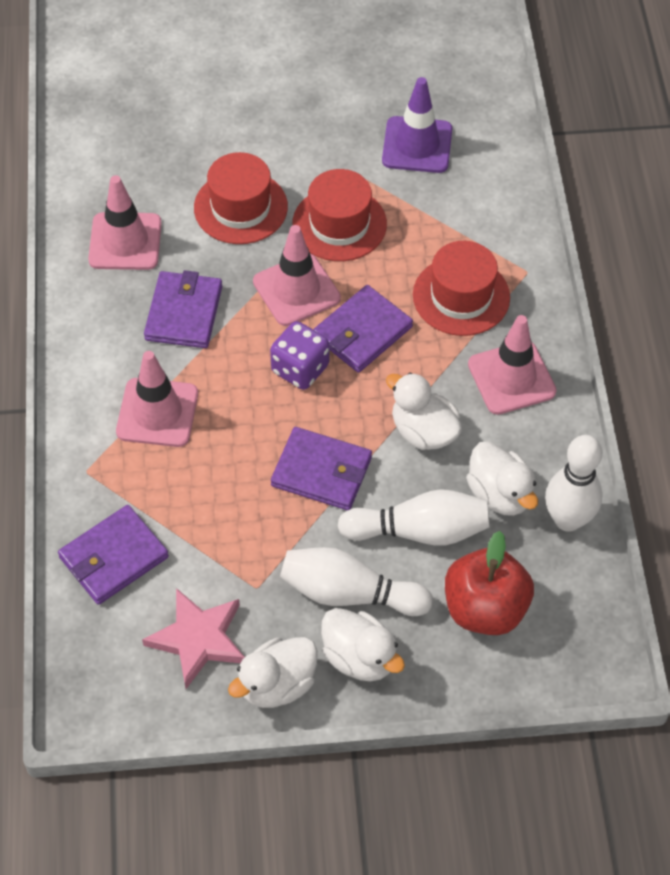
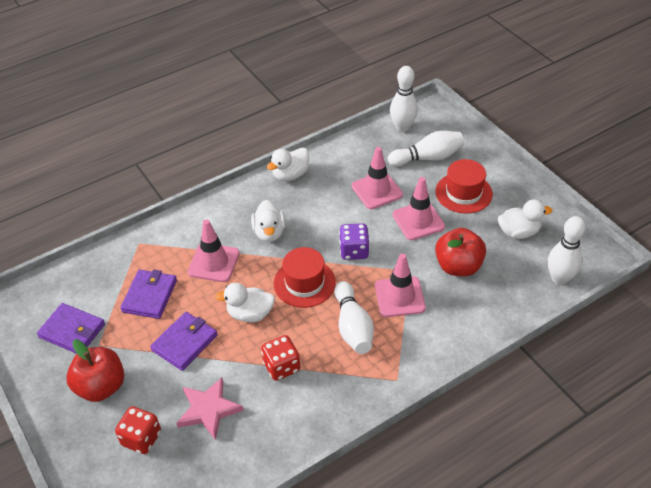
purple traffic cone: [382,77,452,173] = 1 -> none = 0
purple wallet: [58,505,169,605] [144,270,222,348] [271,427,372,511] [313,285,413,373] = 4 -> [37,303,105,354] [120,269,177,319] [150,312,218,371] = 3
red apple: [445,531,534,635] = 1 -> [66,339,124,402] [435,228,486,276] = 2
red dice: none = 0 -> [115,406,161,454] [261,335,300,381] = 2
red hat: [194,152,288,244] [292,169,387,261] [413,241,510,336] = 3 -> [274,247,336,308] [435,159,493,214] = 2
white bowling pin: [280,547,433,616] [338,489,490,546] [545,435,603,532] = 3 -> [334,281,374,354] [388,131,464,167] [390,66,418,132] [548,216,586,285] = 4

